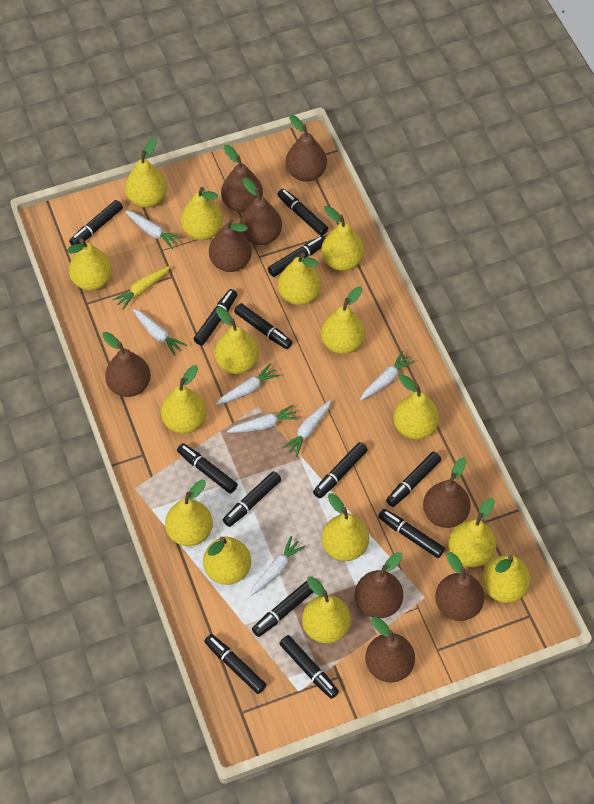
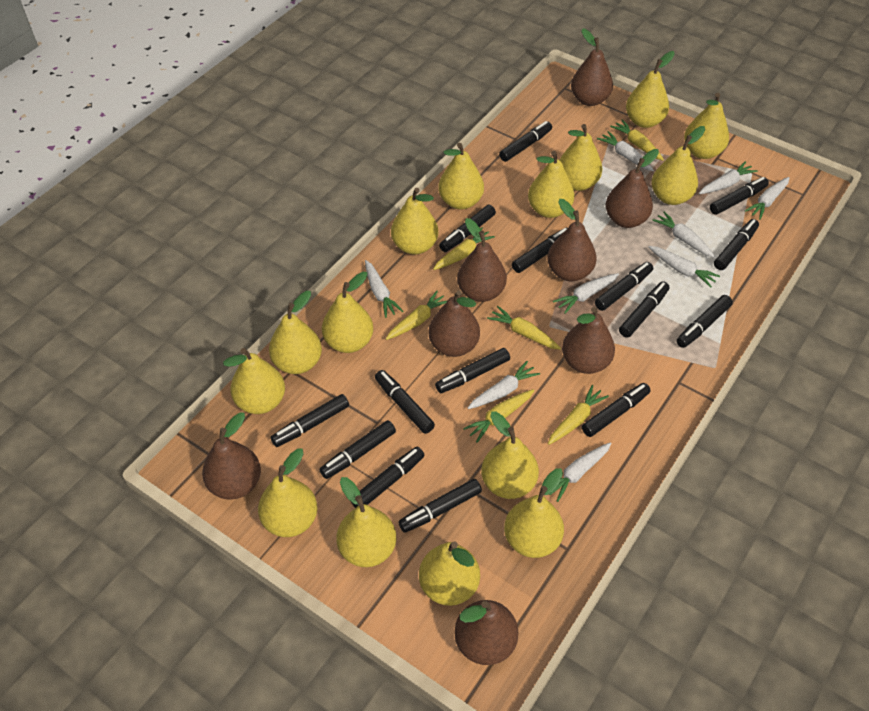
black marker: [69,200,123,245] [177,443,238,494] [194,289,238,346] [204,634,267,694] [223,471,281,527] [234,303,292,349] [252,581,313,637] [268,236,325,277] [277,189,328,236] [279,635,339,699] [313,442,368,499] [378,509,445,558] [386,451,441,507] = 13 -> [271,394,349,447] [319,420,396,479] [351,447,424,508] [375,370,435,434] [398,479,482,533] [435,348,510,393] [439,205,496,252] [499,121,552,162] [512,228,567,273] [582,383,651,437] [595,262,653,311] [619,281,670,338] [676,295,733,348] [710,177,769,215] [714,219,759,270] = 15
brown pear: [102,332,151,397] [209,219,252,272] [221,145,263,212] [240,178,282,245] [286,115,327,182] [355,552,403,618] [365,617,415,682] [423,457,470,528] [435,552,484,621] = 9 -> [202,413,261,500] [429,290,480,357] [454,600,518,665] [457,218,507,302] [547,199,596,281] [562,307,615,374] [571,28,613,106] [606,149,659,228] = 8
white carrot: [125,210,182,249] [133,309,187,356] [216,364,280,405] [227,405,299,433] [250,536,306,596] [282,400,331,457] [360,351,415,400] = 7 -> [365,260,403,318] [468,361,540,409] [549,442,612,502] [553,273,619,314] [597,131,654,171] [648,246,720,288] [652,212,715,258] [699,161,758,194] [745,177,790,220] = 9
yellow carrot: [112,266,171,310] = 1 -> [386,291,447,340] [433,227,495,270] [463,389,534,443] [487,306,561,350] [548,385,609,445] [610,120,664,161] = 6

